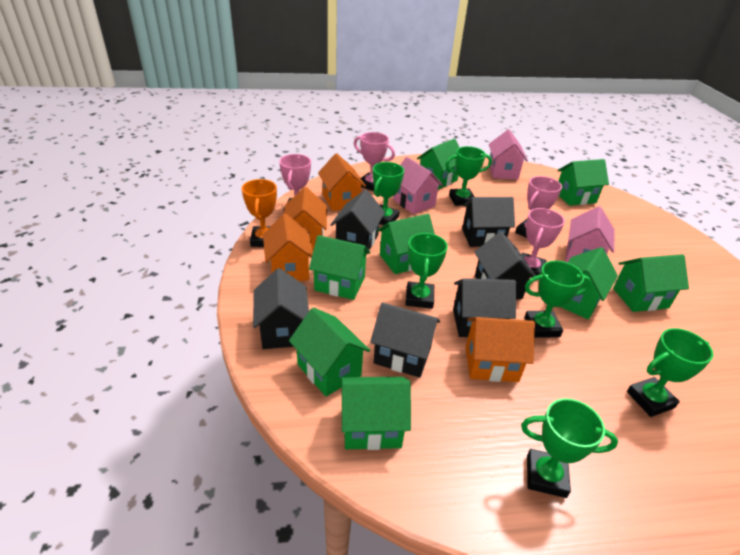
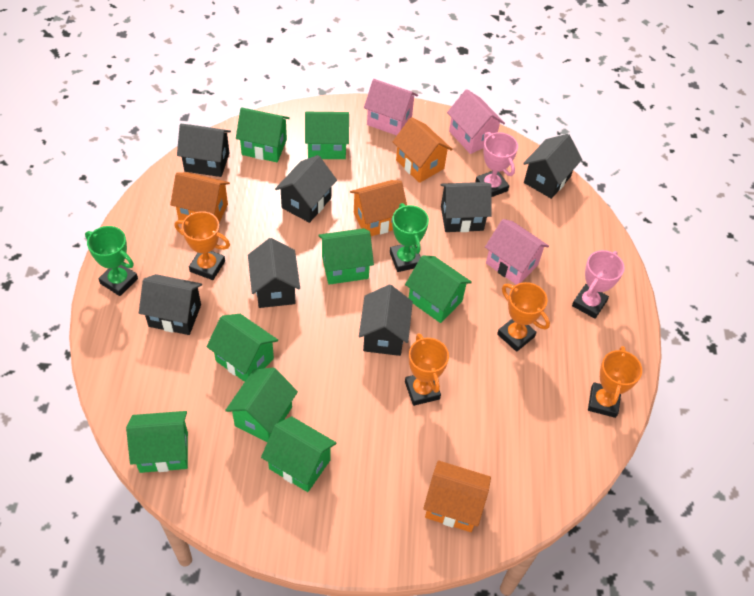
black house: [253,268,309,349] [331,190,385,255] [370,302,440,378] [453,278,516,337] [462,197,515,247] [475,231,536,300] = 6 -> [139,274,202,335] [177,124,231,177] [248,238,300,308] [275,155,337,223] [359,285,413,356] [440,182,492,232] [523,134,582,199] = 7
green trophy: [373,162,404,225] [405,233,448,309] [445,146,492,206] [521,398,618,498] [524,261,592,338] [627,328,714,417] = 6 -> [85,226,138,296] [390,203,429,272] = 2
orange trophy: [242,179,277,247] = 1 -> [175,211,230,280] [405,333,449,406] [497,282,550,352] [588,346,642,418] = 4
pink trophy: [279,154,311,210] [354,132,395,191] [515,176,562,238] [521,208,565,277] = 4 -> [475,132,518,197] [572,250,625,319] = 2

